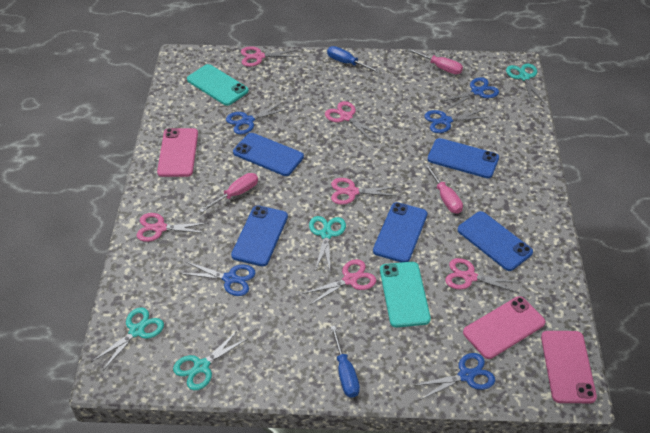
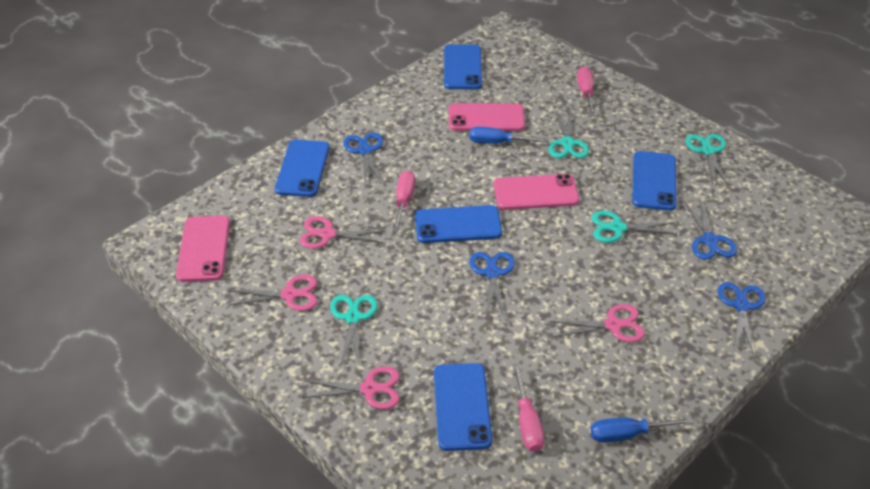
blue scissors: [180,261,256,296] [226,102,288,135] [413,353,495,400] [424,110,489,133] [440,77,499,109] = 5 -> [343,133,383,183] [469,252,515,319] [684,199,737,260] [718,282,766,355] = 4
pink scissors: [136,213,208,242] [241,46,299,67] [302,259,376,305] [325,101,381,140] [331,178,398,205] [445,258,520,293] = 6 -> [228,275,317,311] [300,216,386,249] [302,367,400,409] [550,304,645,342] = 4
turquoise phone: [187,64,249,106] [380,262,431,327] = 2 -> none = 0

